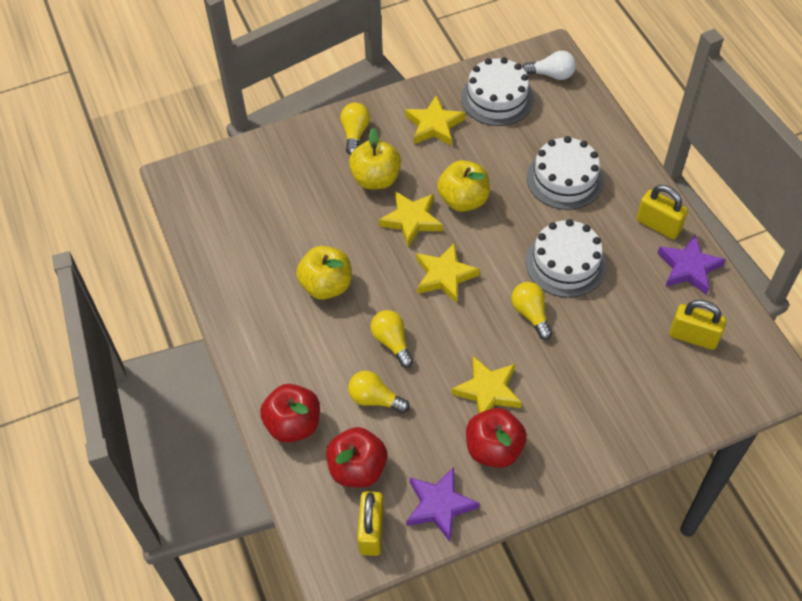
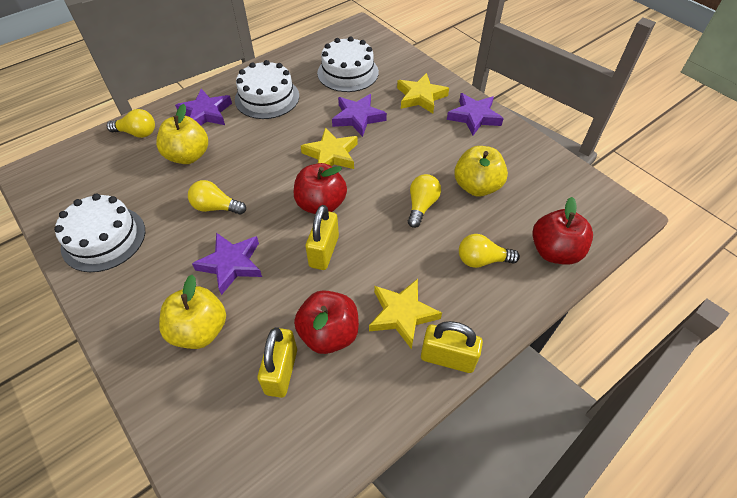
purple star: [406,467,479,542] [657,235,726,295] = 2 -> [175,89,232,125] [192,233,262,295] [332,94,387,137] [447,93,504,136] = 4
white light bulb: [522,51,576,80] = 1 -> none = 0
yellow star: [379,191,443,247] [405,95,465,146] [416,242,480,304] [451,356,522,413] = 4 -> [301,127,358,169] [369,279,442,349] [397,73,449,113] = 3

